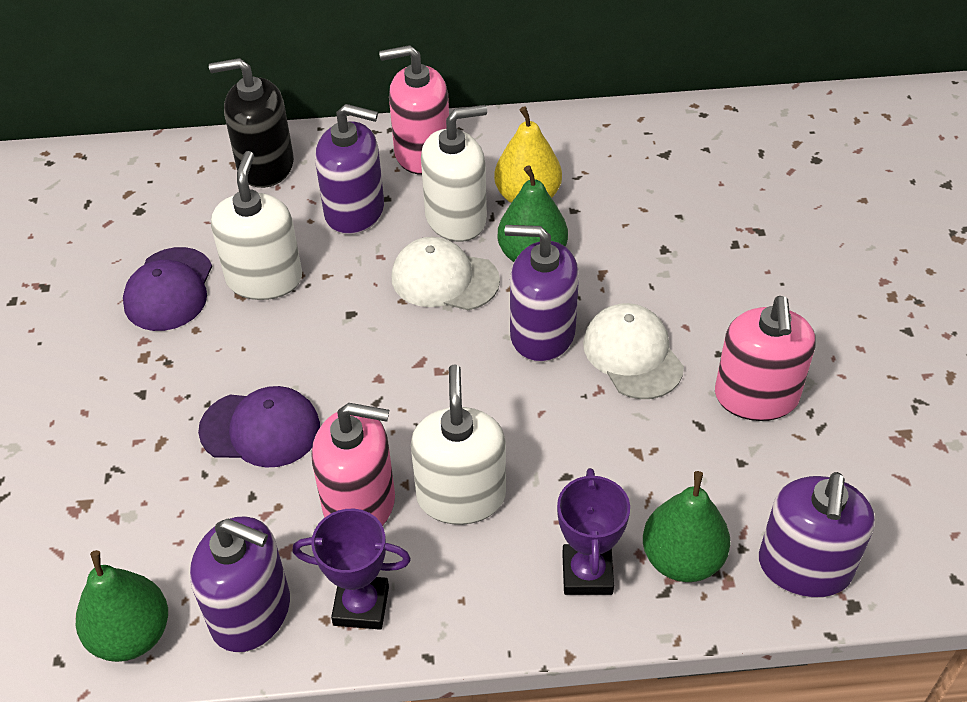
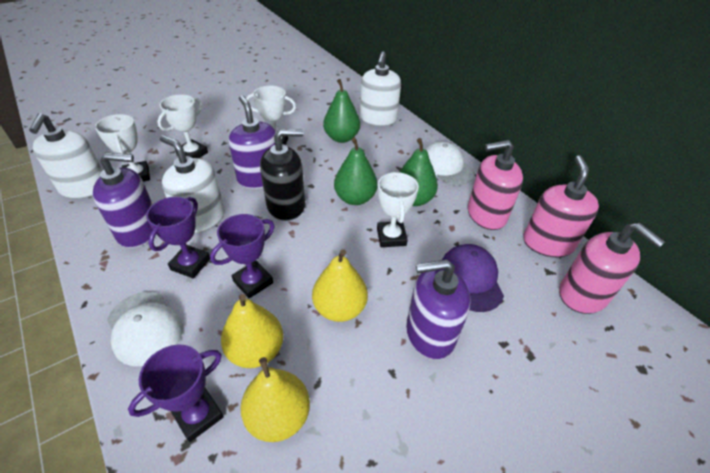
purple cap: [123,247,212,331] [198,386,320,468] = 2 -> [442,244,504,312] = 1
purple soap dispenser: [190,517,290,653] [315,104,384,235] [505,225,579,362] [759,472,875,598] = 4 -> [93,152,153,248] [229,95,276,189] [406,259,470,359] = 3
purple trophy: [292,509,411,630] [557,468,630,595] = 2 -> [128,344,224,442] [146,197,210,279] [210,214,275,298] = 3
white trophy: none = 0 -> [95,114,150,182] [157,94,208,158] [246,86,296,145] [377,172,419,247] = 4
yellow pear: [494,106,562,203] = 1 -> [221,294,283,368] [240,357,310,442] [312,249,368,322] = 3

